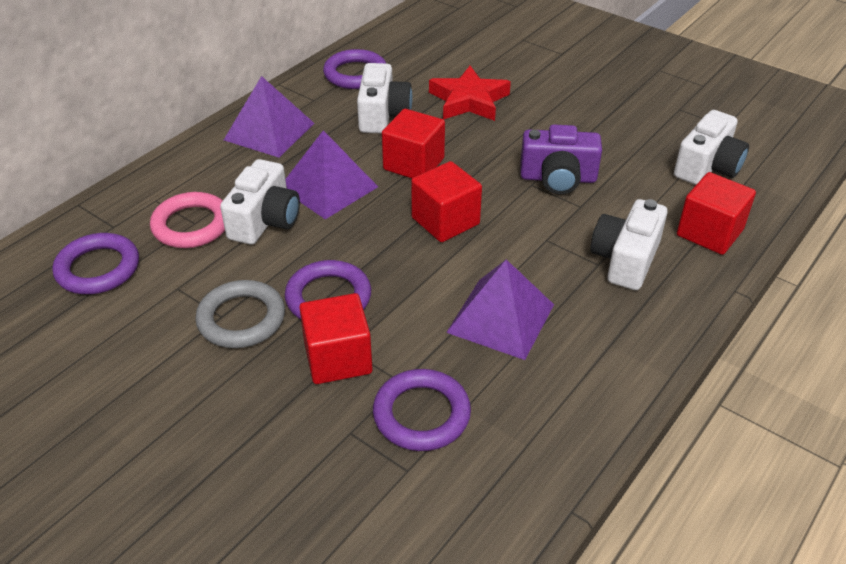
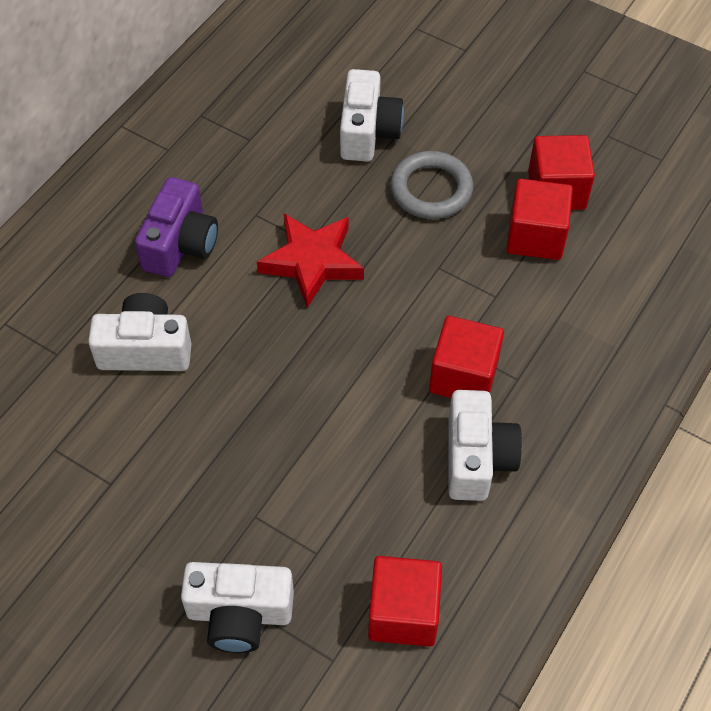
pink ring: [150,192,225,248] = 1 -> none = 0
purple pyramid: [224,76,315,158] [286,130,378,219] [446,259,554,360] = 3 -> none = 0
purple ring: [52,233,139,294] [285,260,371,319] [323,49,386,89] [373,369,471,451] = 4 -> none = 0

